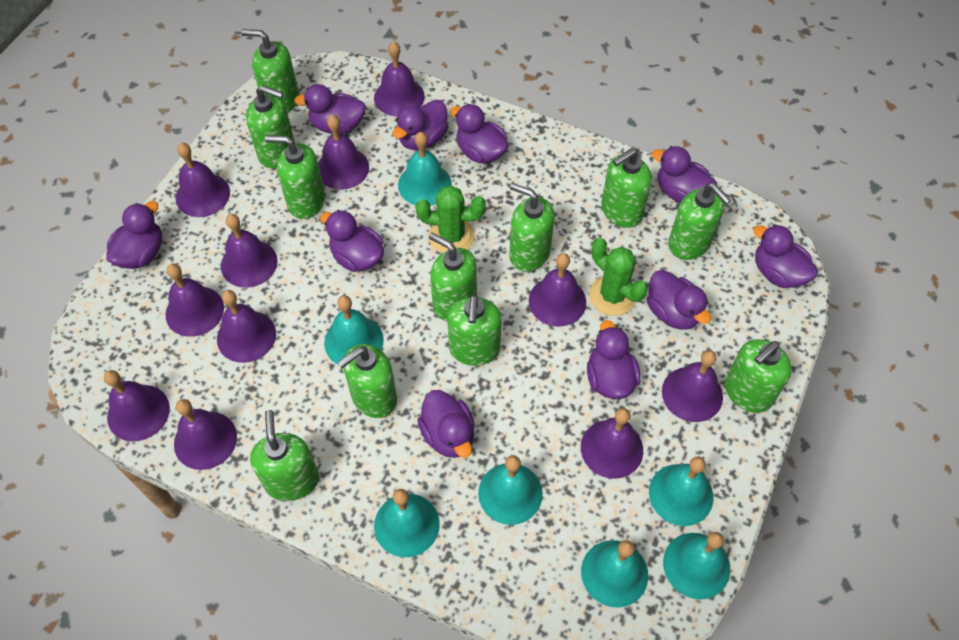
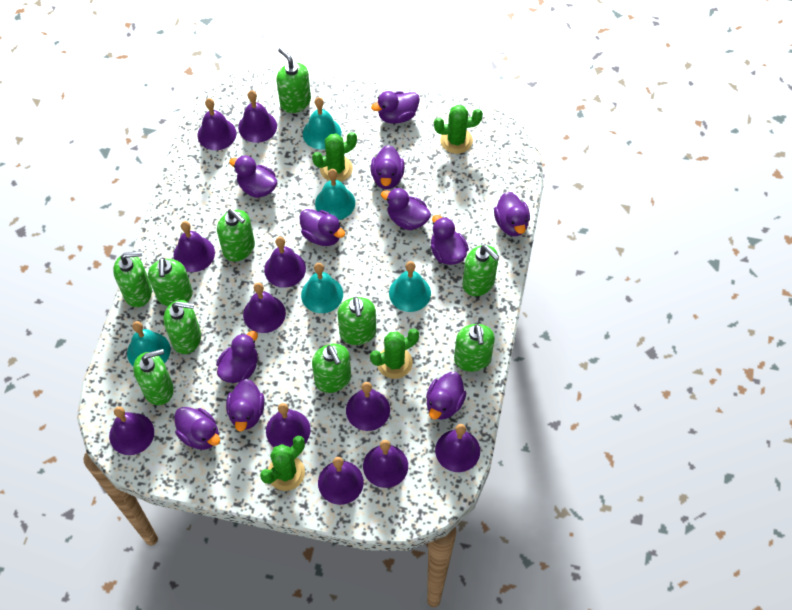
green cactus: [416,185,486,253] [589,238,648,316] = 2 -> [260,436,305,491] [312,132,357,182] [370,328,419,379] [434,105,483,154] = 4
green soap dispenser: [241,29,299,113] [246,85,295,168] [250,410,319,501] [265,135,325,219] [337,344,397,418] [429,232,477,321] [447,295,502,366] [509,183,555,272] [602,148,652,228] [668,183,731,260] [725,339,792,413] = 11 -> [113,251,152,307] [133,349,174,405] [148,258,193,306] [163,300,201,354] [217,209,255,261] [276,48,311,113] [312,344,351,393] [338,297,376,345] [454,324,495,372] [463,245,499,296] = 10
purple duck: [106,201,162,269] [294,84,366,134] [320,210,384,272] [392,100,448,150] [417,390,475,458] [450,104,509,163] [587,320,641,399] [647,270,711,330] [652,146,718,203] [753,224,818,288] = 10 -> [175,407,220,450] [216,331,258,383] [226,379,264,432] [229,155,277,198] [299,209,345,246] [371,91,420,124] [371,145,405,189] [381,188,431,230] [426,372,466,420] [431,215,469,265] [494,192,530,236] = 11
turquoise bell: [324,295,384,365] [374,489,440,557] [398,132,452,206] [478,455,543,525] [581,540,648,607] [649,457,714,526] [663,532,730,599] = 7 -> [127,321,170,366] [301,263,343,313] [303,97,342,149] [315,169,355,220] [389,261,431,312] = 5

